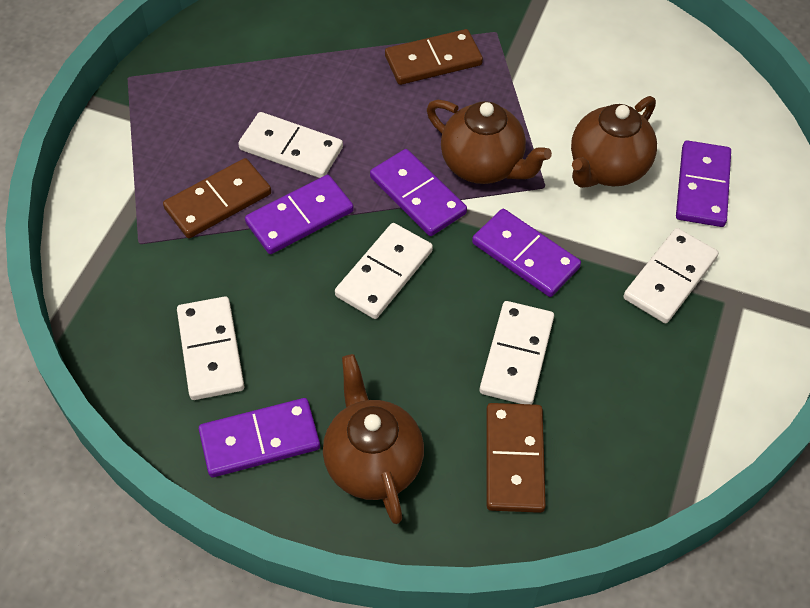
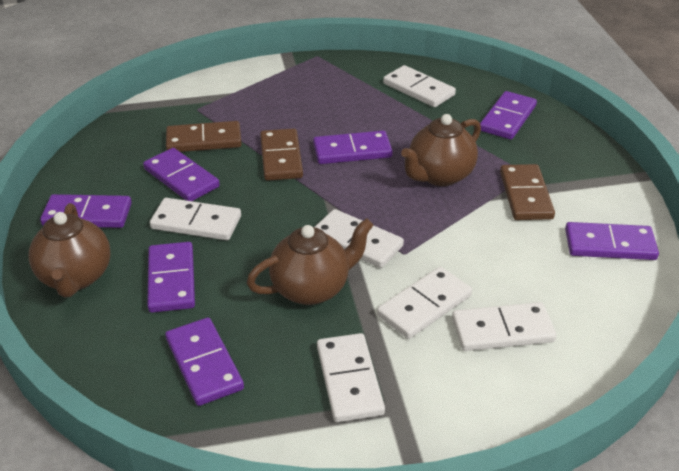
purple domino: [199,398,320,477] [245,175,354,254] [370,149,467,236] [472,209,581,297] [676,140,731,227] = 5 -> [40,194,132,228] [143,148,220,201] [147,242,195,313] [165,318,244,406] [313,131,393,164] [480,91,537,140] [565,222,659,260] = 7
white domino: [177,296,244,400] [238,112,343,178] [335,223,433,319] [480,301,554,404] [623,228,718,323] = 5 -> [150,198,241,240] [315,209,404,268] [317,333,385,422] [377,267,472,339] [383,65,456,107] [452,302,557,351] = 6

